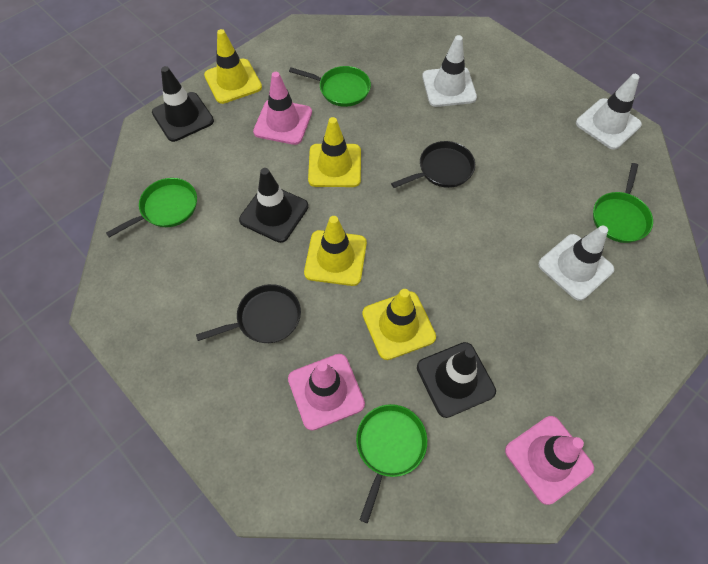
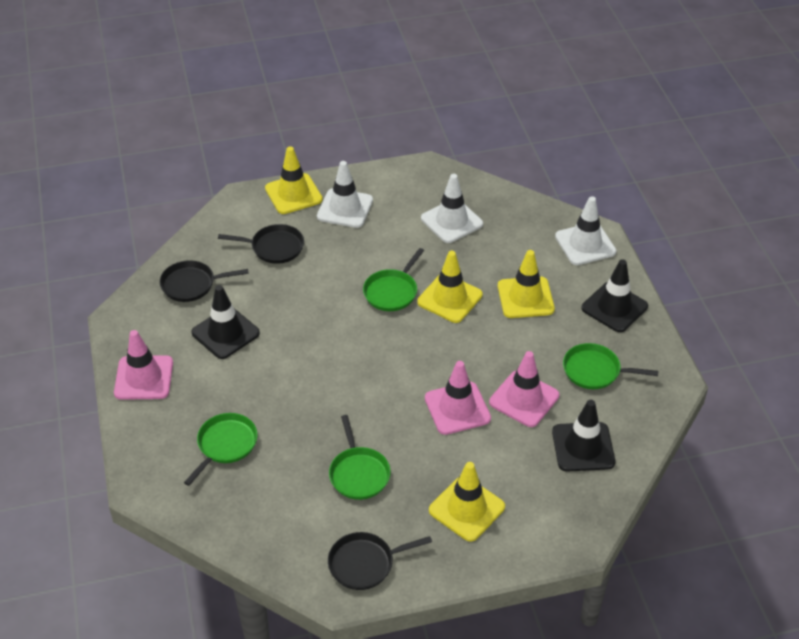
black pan: [196,284,301,343] [391,141,475,188] = 2 -> [160,260,249,302] [218,224,304,264] [328,532,432,590] = 3

